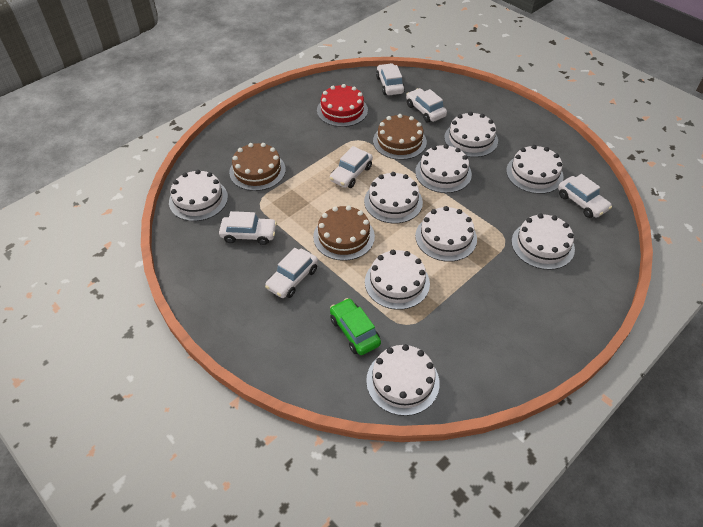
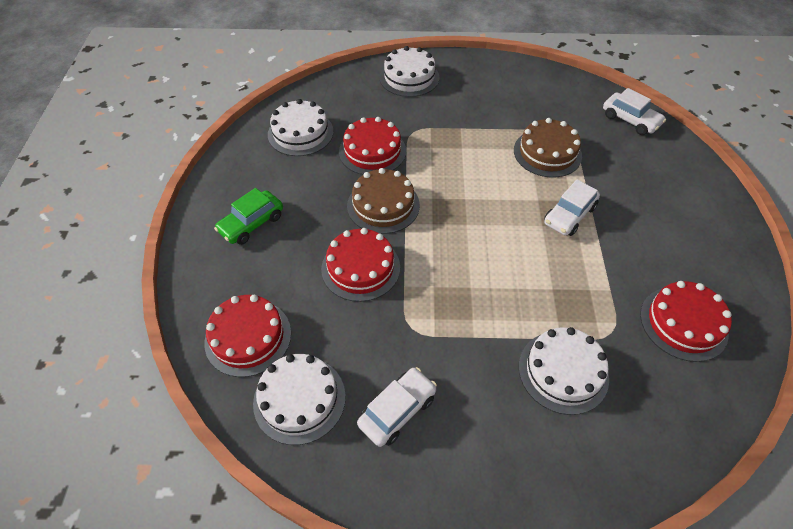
brown cake: [229,143,286,191] [313,205,375,261] [373,114,427,160] = 3 -> [347,168,420,234] [514,118,582,178] = 2
red cake: [317,84,368,127] = 1 -> [204,295,291,377] [321,228,400,302] [339,117,406,175] [640,281,732,362] = 4
white cake: [169,170,228,221] [364,172,423,224] [365,250,430,310] [366,344,440,416] [415,144,472,193] [415,206,477,262] [444,112,498,157] [506,145,564,194] [512,214,575,270] = 9 -> [253,354,346,445] [268,99,334,156] [379,46,439,97] [519,327,609,415] = 4
white car: [219,211,277,245] [265,248,318,298] [330,146,373,188] [376,63,405,95] [406,88,447,122] [558,174,612,218] = 6 -> [357,367,437,447] [544,179,600,236] [603,88,666,135] = 3

